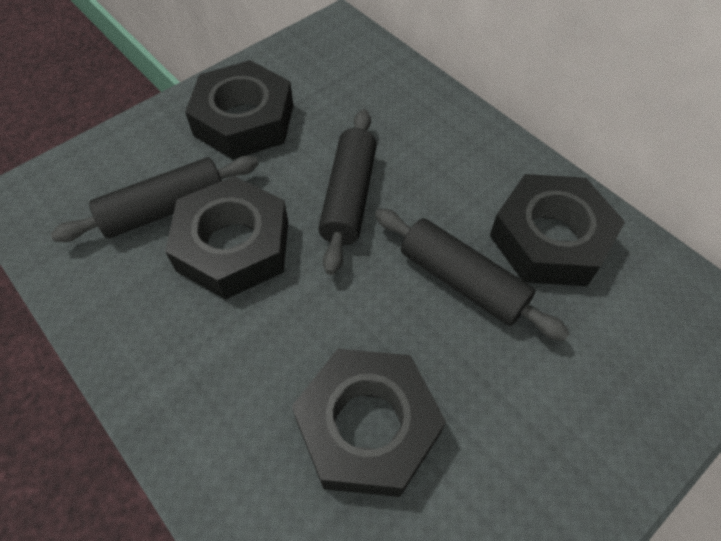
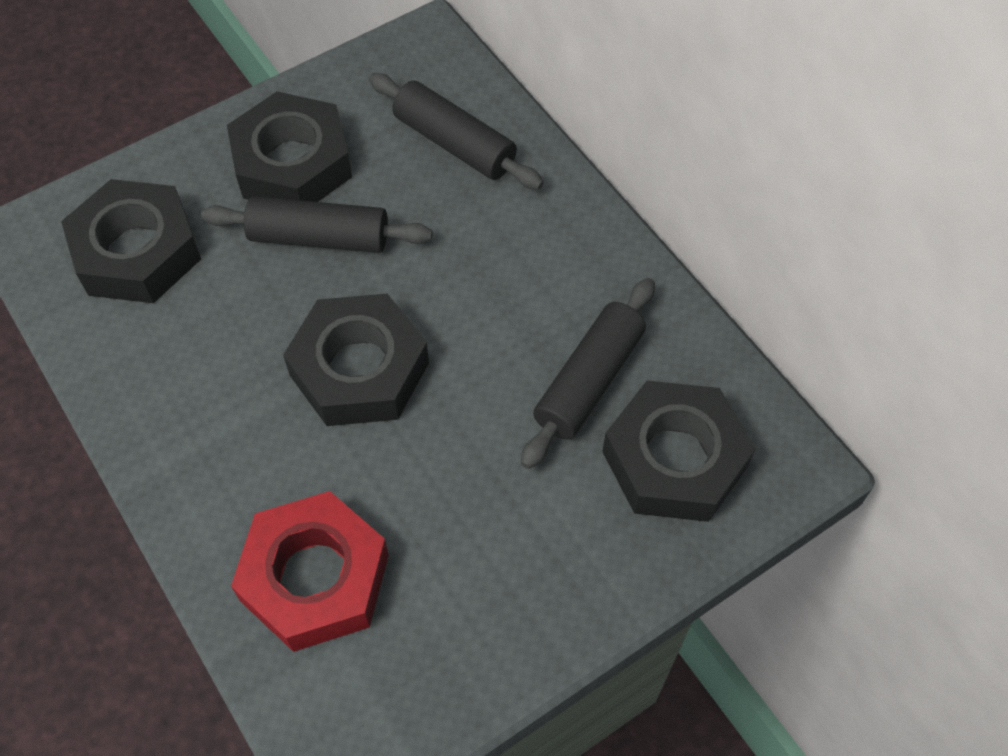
red nut: none = 0 -> [231,491,389,652] = 1

